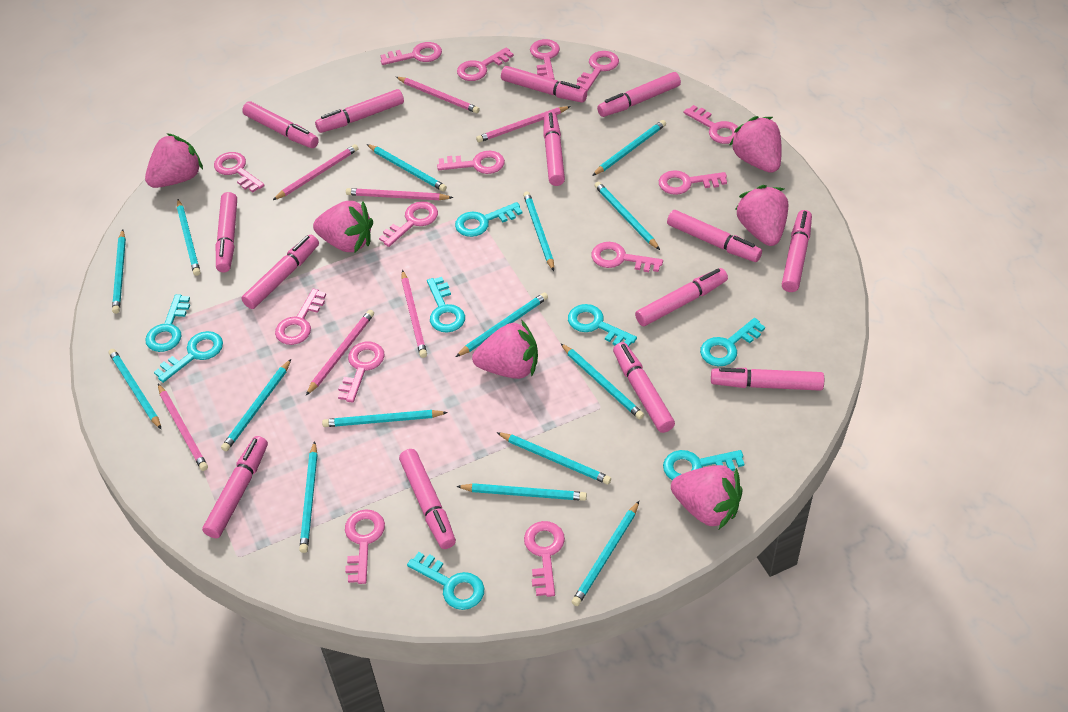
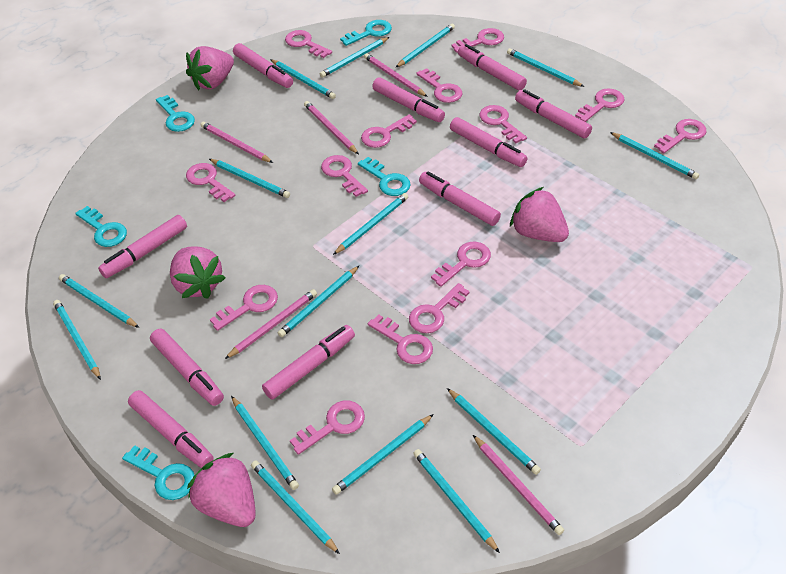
pink marker: [202,436,268,538] [216,192,237,272] [241,235,319,309] [242,101,319,148] [315,89,404,133] [399,449,456,549] [501,66,587,103] [543,112,565,186] [597,72,681,117] [613,342,675,433] [635,268,728,326] [667,210,762,262] [711,368,824,391] [782,210,812,292] = 14 -> [98,215,187,278] [128,390,214,468] [150,328,224,406] [233,43,293,88] [262,325,355,399] [372,77,445,122] [419,171,501,226] [450,117,527,167] [458,44,527,91] [515,89,592,138] = 10
pink pencil: [158,384,208,471] [273,144,359,200] [306,310,374,395] [346,188,453,200] [396,77,480,113] [401,270,427,358] [476,106,571,143] = 7 -> [200,122,273,163] [225,289,317,359] [304,101,359,154] [364,53,428,97] [473,435,564,535] = 5
pink strawberry: [145,133,203,188] [313,201,373,253] [472,321,538,379] [671,465,743,529] [729,116,782,173] [735,185,788,246] = 6 -> [170,247,225,299] [186,46,234,90] [187,453,256,527] [510,187,569,242] = 4
turquoise key: [145,294,190,352] [154,331,223,383] [407,552,484,610] [427,277,465,333] [455,202,522,237] [568,304,637,346] [663,450,744,480] [700,318,765,366] = 8 -> [75,206,127,247] [122,445,194,500] [156,95,195,132] [340,20,392,46] [358,157,411,196] = 5

